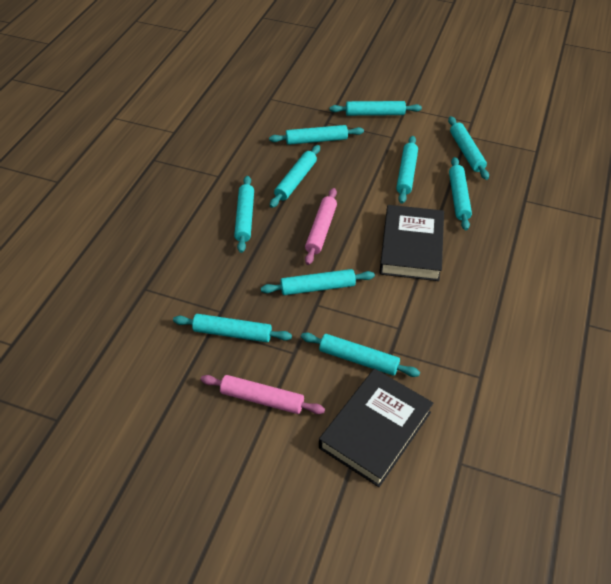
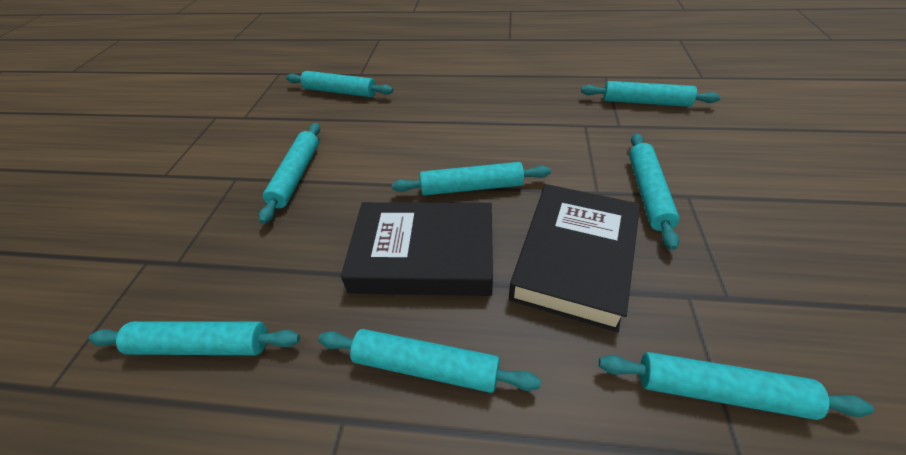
pink rolling pin: [200,375,325,414] [305,188,337,265] = 2 -> none = 0
turquoise rolling pin: [173,314,292,342] [234,176,254,253] [261,269,375,295] [269,125,364,145] [270,145,320,208] [301,332,420,377] [330,101,422,116] [396,136,418,204] [448,116,489,180] [449,157,472,230] = 10 -> [88,321,300,355] [259,123,320,224] [286,71,393,97] [318,329,541,393] [392,162,551,195] [581,81,721,107] [599,352,874,420] [629,133,679,250] = 8

